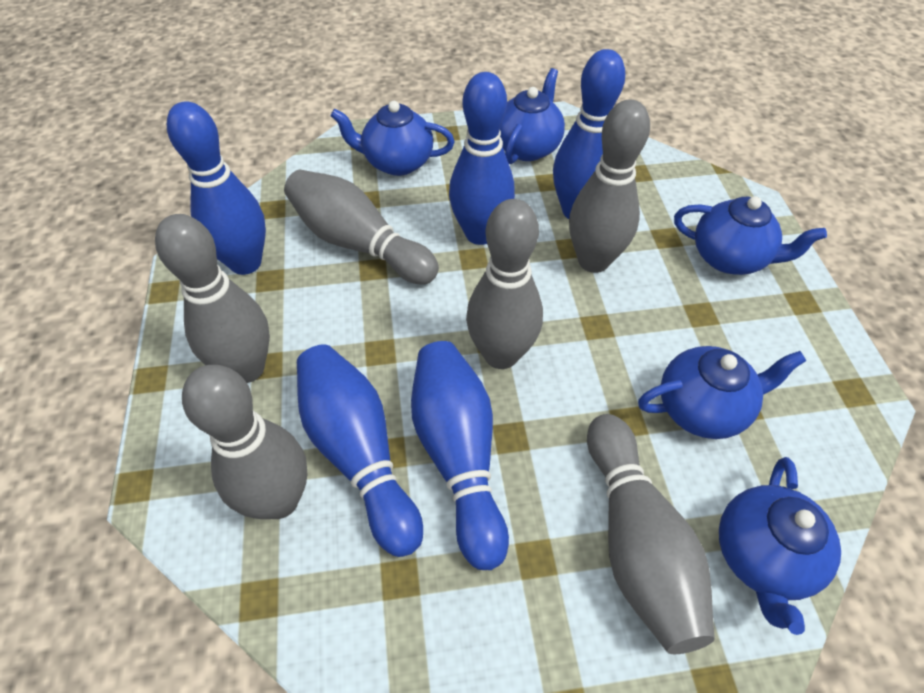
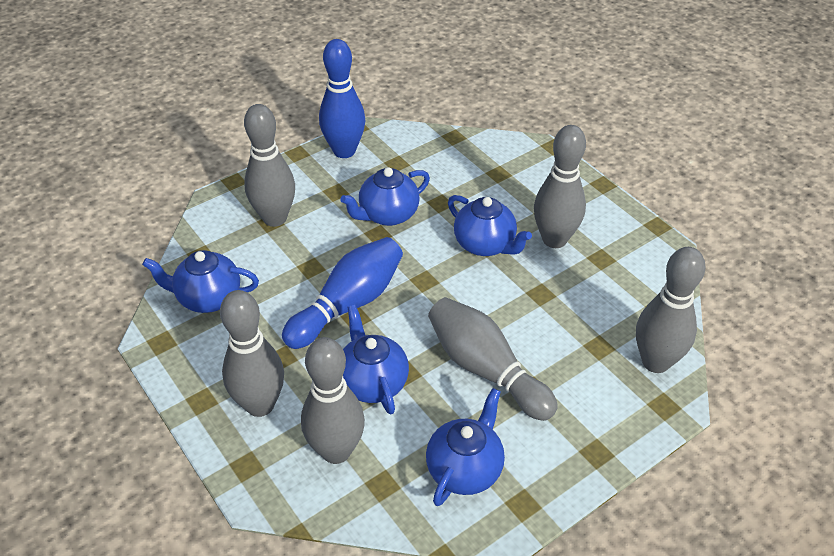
blue bowling pin: [167,101,266,275] [297,344,423,557] [411,341,509,570] [449,72,515,245] [553,49,625,219] = 5 -> [282,237,403,349] [319,39,365,158] = 2

